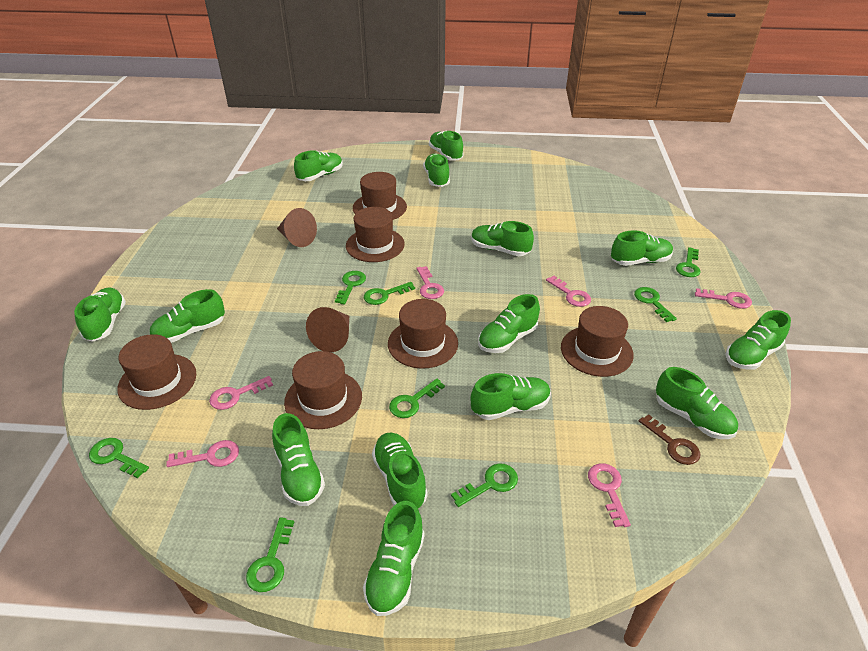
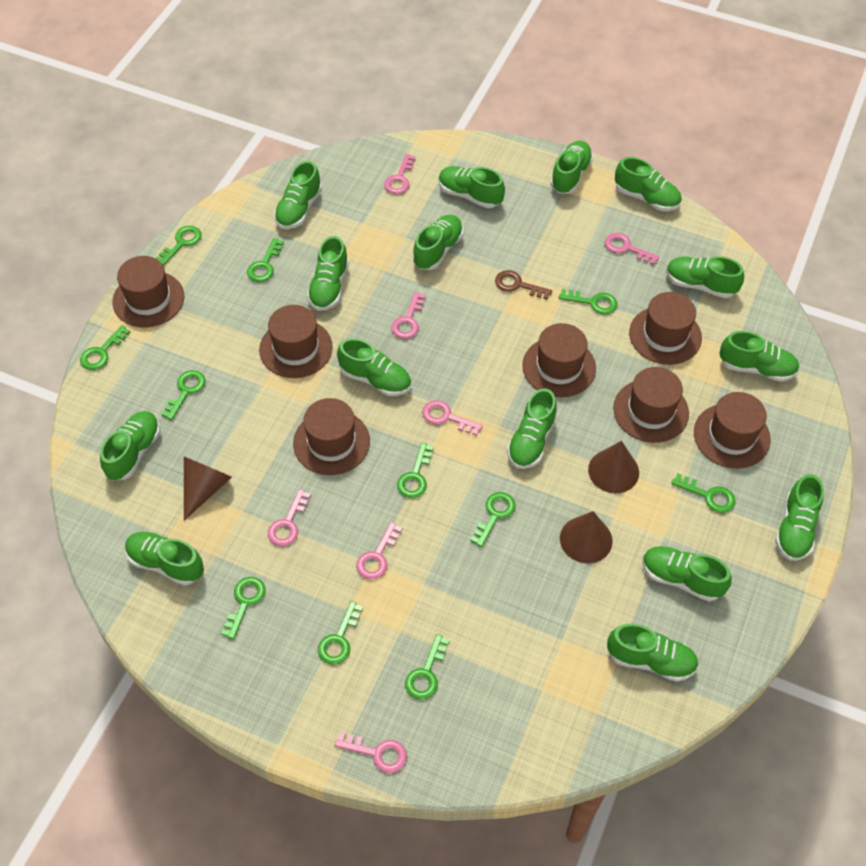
brown cone: [277,208,317,247] [306,307,349,352] = 2 -> [184,457,232,521] [560,511,613,563] [588,441,639,493] = 3
brown hat: [117,334,196,410] [284,351,362,429] [346,207,405,262] [353,172,407,220] [388,299,458,369] [561,306,634,377] = 6 -> [112,256,184,327] [259,305,333,378] [293,398,370,475] [522,323,596,397] [613,367,689,443] [629,292,702,365] [694,392,771,469] = 7
green key: [89,438,149,478] [246,517,294,592] [335,271,366,305] [364,282,415,305] [389,379,445,418] [451,463,518,507] [634,287,677,322] [676,247,700,277] = 8 -> [80,325,131,370] [156,226,202,266] [161,370,206,420] [221,577,265,640] [247,238,284,282] [318,601,363,665] [397,443,434,498] [405,634,449,700] [470,492,516,547] [559,289,618,315] [672,473,736,513] = 11
green shoe: [74,287,126,342] [149,289,225,343] [272,413,325,506] [294,150,343,181] [363,501,424,616] [372,432,428,509] [423,153,450,187] [429,131,464,161] [470,373,551,420] [471,221,534,256] [478,294,540,353] [611,230,673,266] [656,367,738,439] [726,310,791,370] = 14 -> [100,411,160,481] [125,532,204,585] [274,161,322,229] [307,236,349,311] [337,338,411,396] [413,215,463,270] [439,166,505,208] [507,388,557,469] [550,140,593,194] [607,623,698,682] [615,157,682,211] [642,546,732,601] [666,256,744,298] [720,331,799,382] [775,474,824,561] = 15
pink key: [166,440,239,467] [209,376,273,410] [417,266,444,299] [546,276,591,307] [588,463,631,527] [695,288,752,309] = 6 -> [268,489,311,546] [334,732,407,773] [356,522,402,580] [384,154,416,194] [391,292,426,339] [422,400,483,436] [605,233,659,265] = 7

